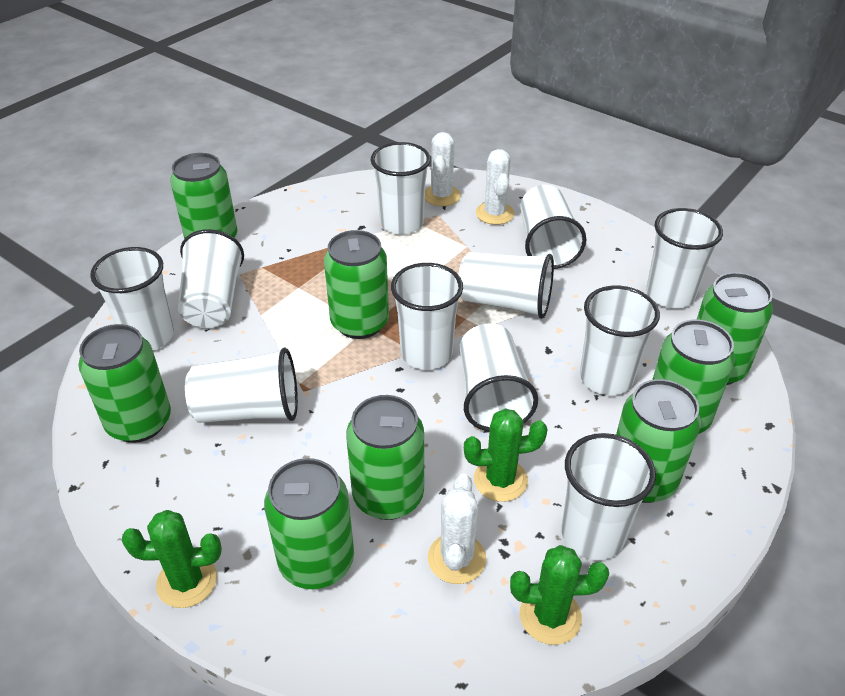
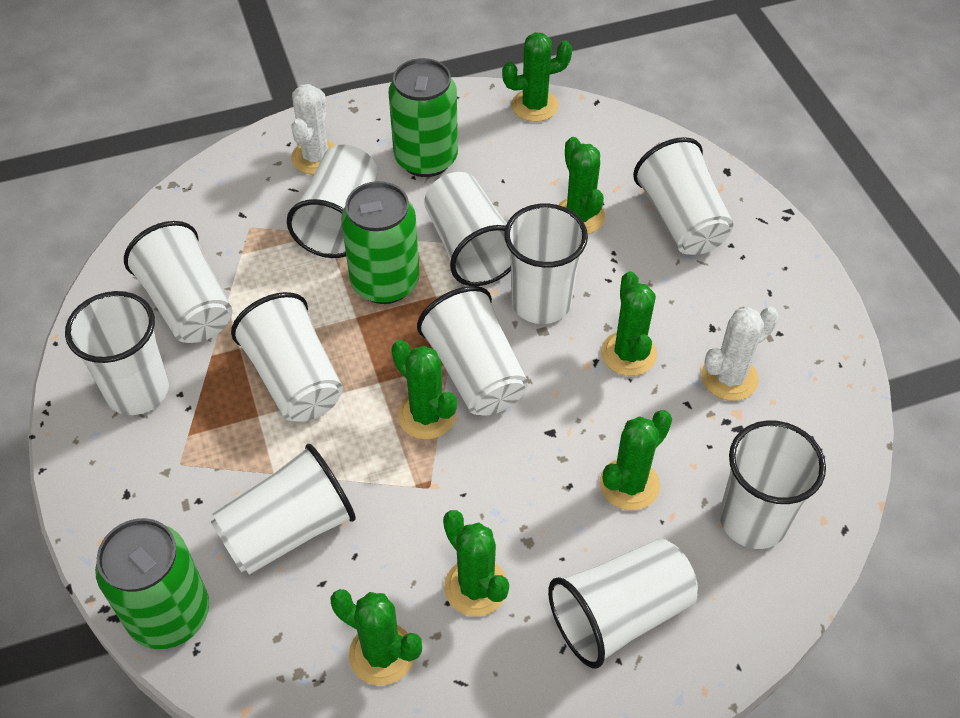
green cactus: [121,510,222,608] [464,408,548,502] [510,545,609,645] = 3 -> [330,589,422,686] [391,340,457,440] [443,510,509,616] [502,32,572,122] [558,137,605,234] [600,410,672,511] [601,271,657,376] = 7
green can: [78,324,171,443] [170,153,238,239] [264,458,354,589] [324,230,389,339] [346,395,424,520] [616,379,701,503] [652,319,735,434] [696,272,773,385] = 8 -> [95,518,209,649] [341,181,420,304] [389,58,458,177] = 3
white cactus: [425,132,461,206] [428,474,486,584] [476,149,515,225] = 3 -> [291,84,336,175] [701,307,779,401] = 2

